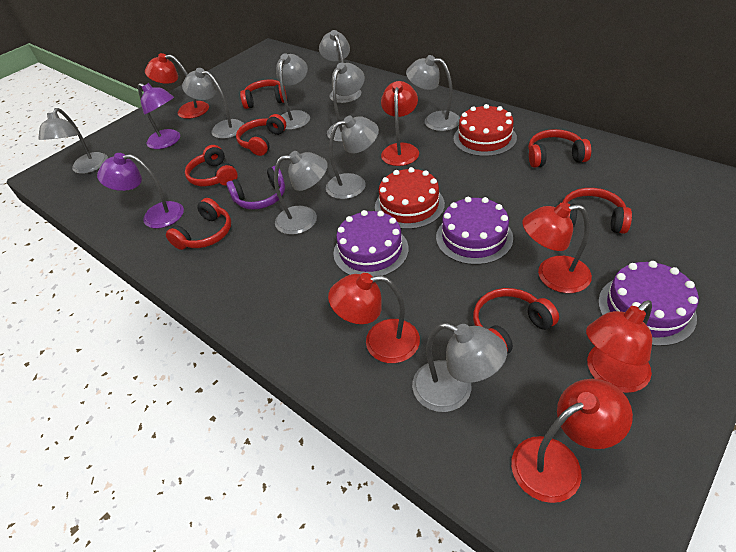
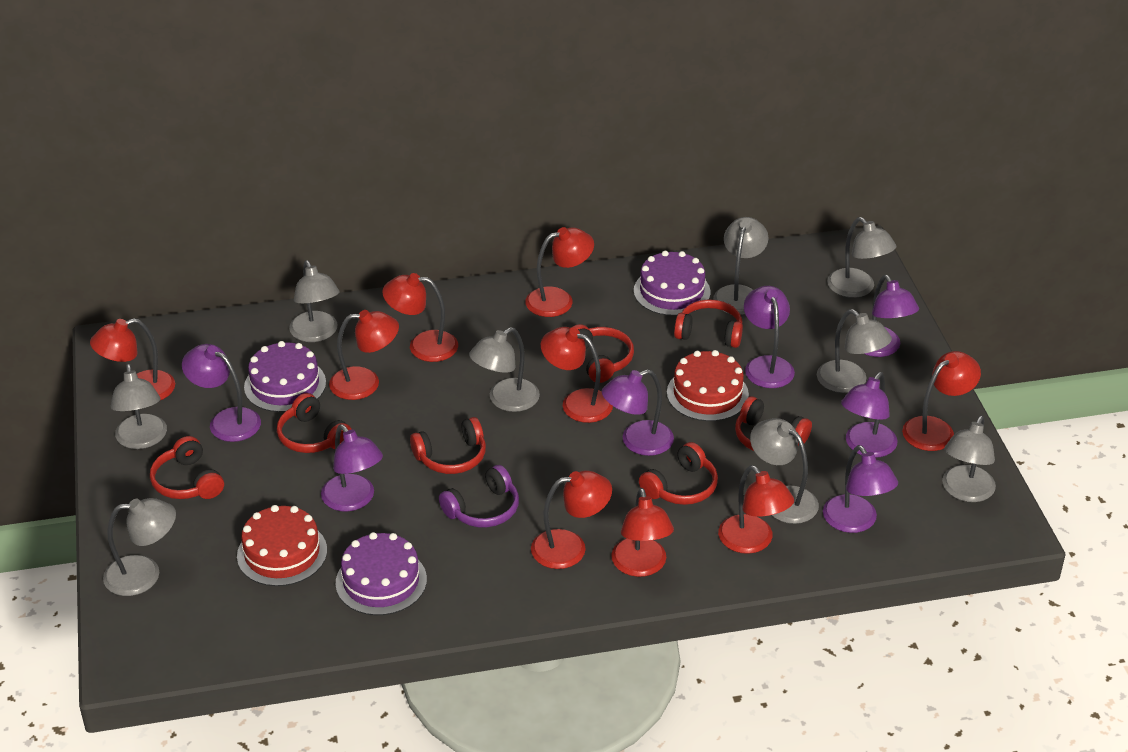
purple lamp: [97,153,184,228] [138,83,180,149] = 2 -> [182,344,261,442] [321,424,383,511] [602,369,674,456] [744,286,795,388] [823,445,898,533] [841,372,898,458] [864,275,919,357] = 7
red lamp: [145,53,209,119] [328,273,420,363] [381,81,419,166] [511,379,633,503] [523,203,592,293] [586,300,652,393] = 6 -> [90,318,175,400] [329,310,399,400] [382,273,458,362] [525,227,594,317] [531,470,612,569] [541,327,613,423] [611,488,674,577] [718,465,794,554] [902,351,981,451] = 9

